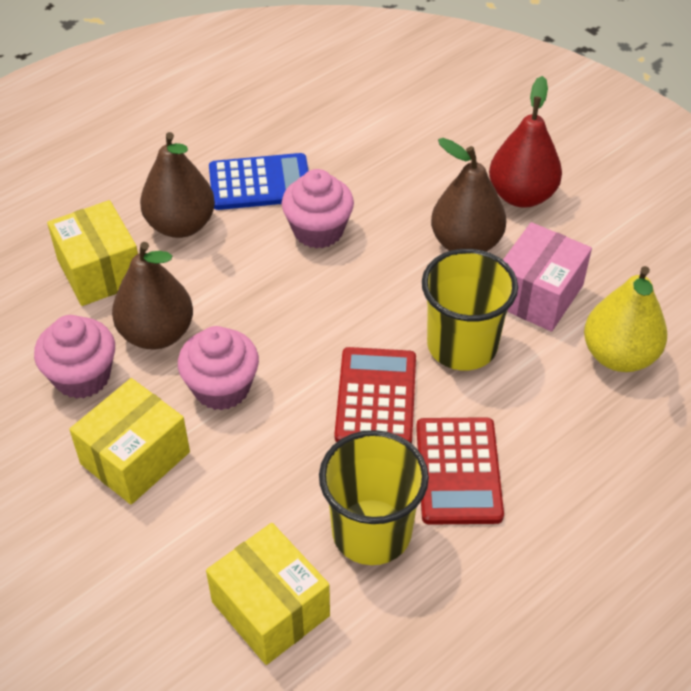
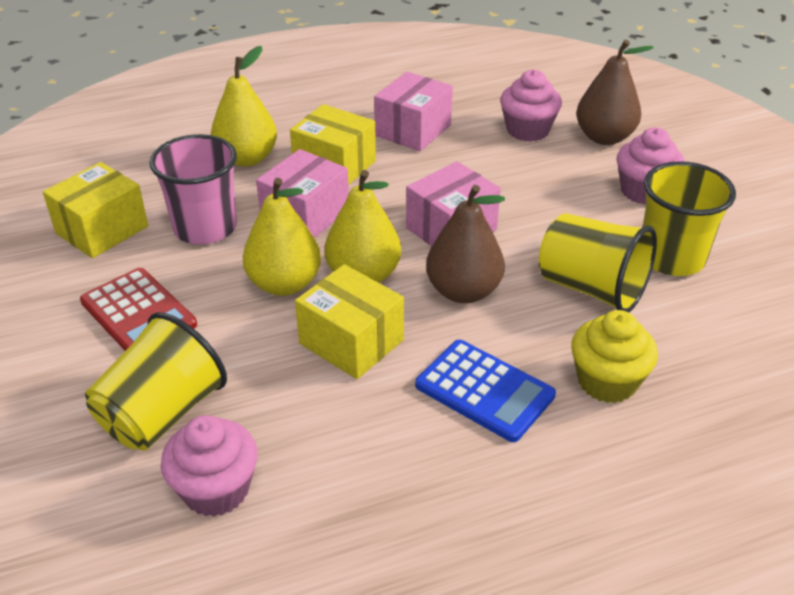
brown pear: [112,242,193,349] [140,132,215,238] [431,138,506,252] = 3 -> [426,185,505,303] [576,40,654,145] = 2
pink box: [503,222,592,332] = 1 -> [256,149,349,238] [374,72,453,151] [406,161,501,246] = 3
pink cup: none = 0 -> [149,134,237,244] = 1
red calculator: [335,347,416,444] [416,417,504,525] = 2 -> [80,268,197,351] = 1
red pear: [489,76,562,208] = 1 -> none = 0
yellow cup: [319,430,429,565] [422,249,518,370] = 2 -> [85,312,227,450] [539,213,657,313] [643,161,736,276] = 3
yellow cupcake: none = 0 -> [571,310,658,403] = 1
yellow pear: [584,266,667,372] = 1 -> [211,46,277,167] [243,178,321,296] [325,170,401,283] = 3

